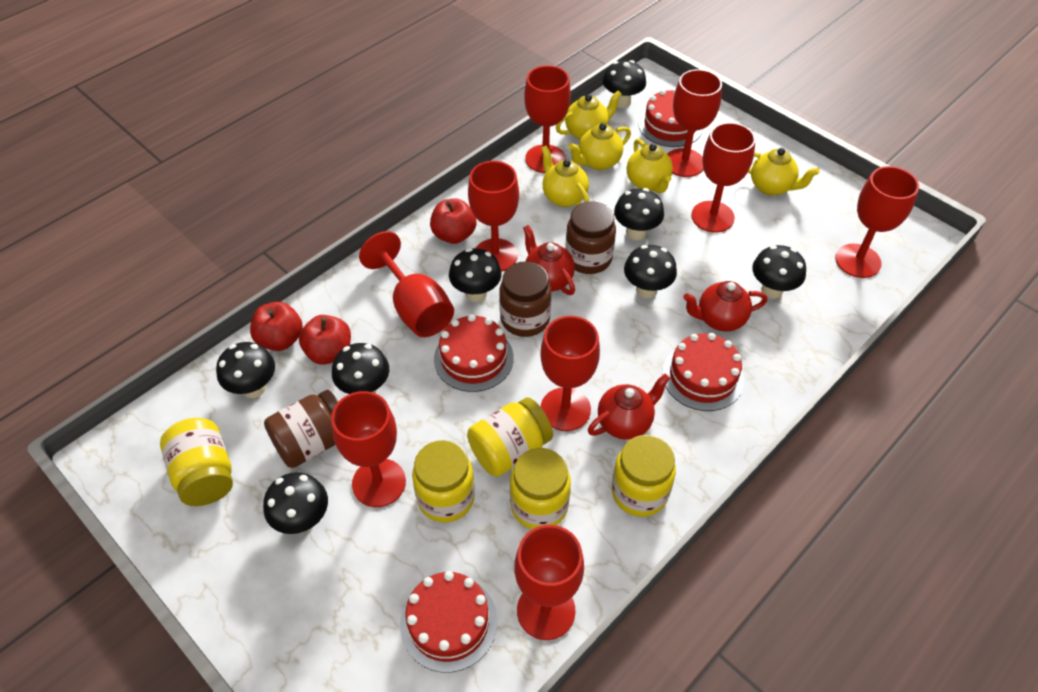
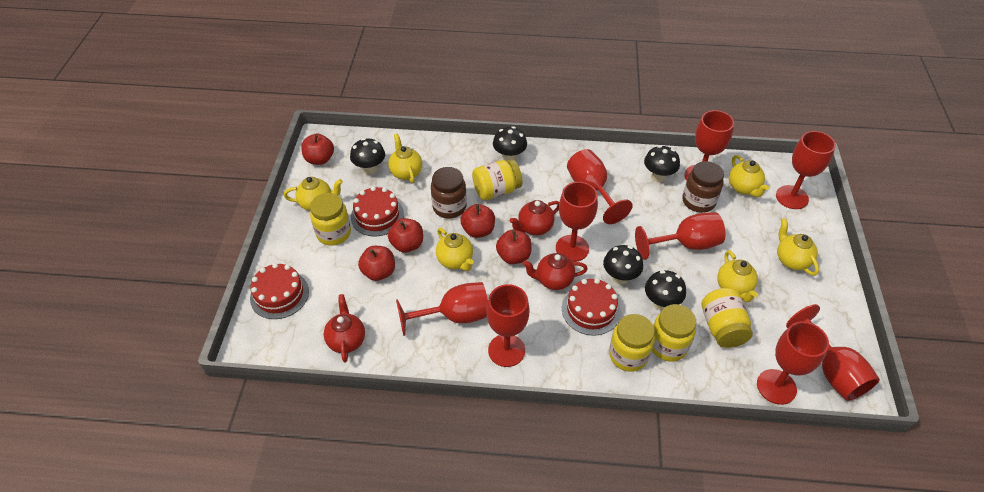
black mushroom: [216,342,275,398] [263,472,328,534] [332,343,389,394] [449,248,502,302] [602,60,646,108] [614,188,664,240] [624,245,677,298] [752,245,806,299] = 8 -> [350,138,385,175] [493,126,527,161] [603,245,643,284] [644,145,680,182] [645,270,686,311] = 5
brown jar: [264,390,338,468] [499,261,551,337] [565,201,616,274] = 3 -> [431,167,467,219] [683,161,724,213] = 2
red apple: [250,302,303,351] [299,315,351,365] [430,199,476,244] = 3 -> [301,133,334,165] [358,246,395,281] [388,218,423,253] [460,204,495,238] [496,230,532,264] = 5
red cake: [400,571,498,673] [434,314,514,392] [638,89,703,147] [662,333,744,411] = 4 -> [250,263,309,319] [351,186,404,237] [562,278,621,336] = 3
yellow teapot: [541,146,589,207] [556,91,622,140] [568,123,631,170] [627,139,673,193] [748,148,820,196] = 5 -> [284,177,343,211] [388,134,422,184] [436,228,474,271] [717,250,758,302] [729,155,769,197] [777,218,819,276] = 6

